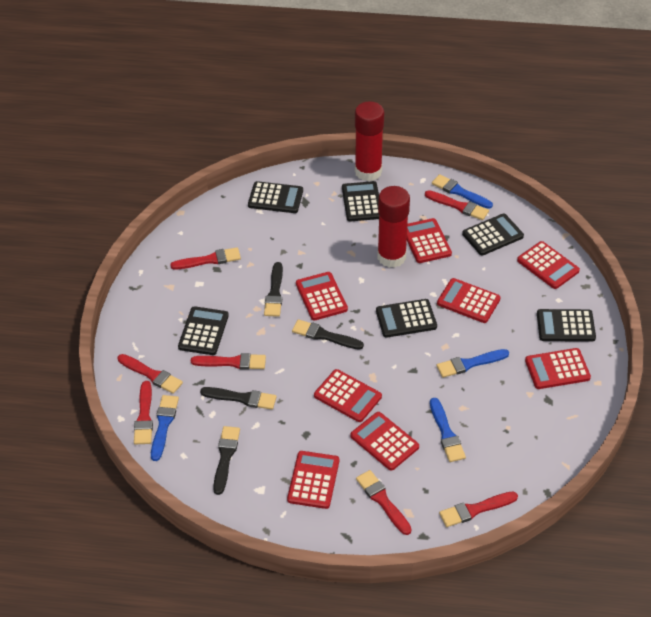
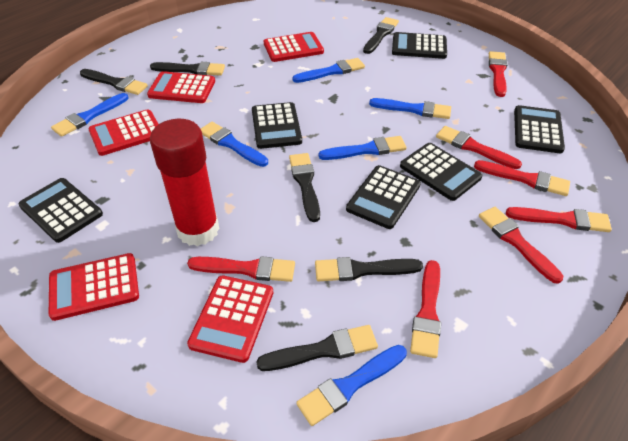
black brush: [200,387,277,410] [213,426,240,495] [264,262,283,317] [292,319,364,350] = 4 -> [80,69,148,95] [150,62,225,76] [256,325,378,371] [289,153,320,222] [315,257,423,281] [363,17,399,54] = 6
blue brush: [151,395,179,461] [430,398,466,462] [432,174,493,209] [436,349,509,378] = 4 -> [51,93,128,137] [201,122,268,167] [292,58,365,83] [296,345,407,426] [319,136,407,160] [369,98,451,119] = 6
red calculator: [287,451,339,509] [296,272,348,321] [314,369,382,422] [350,412,419,471] [407,218,452,263] [437,278,501,323] [517,241,580,289] [525,348,591,389] = 8 -> [49,253,139,321] [88,109,159,156] [147,71,215,103] [187,275,273,363] [264,32,324,62] = 5
red glue stick: [355,101,384,181] [378,186,410,268] = 2 -> [150,119,219,246] = 1

